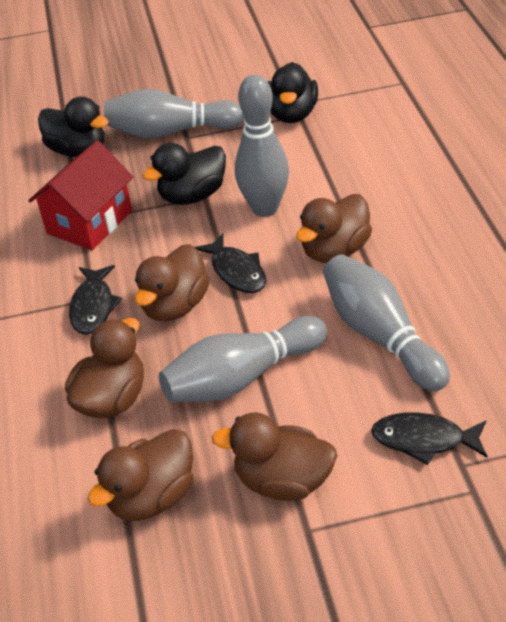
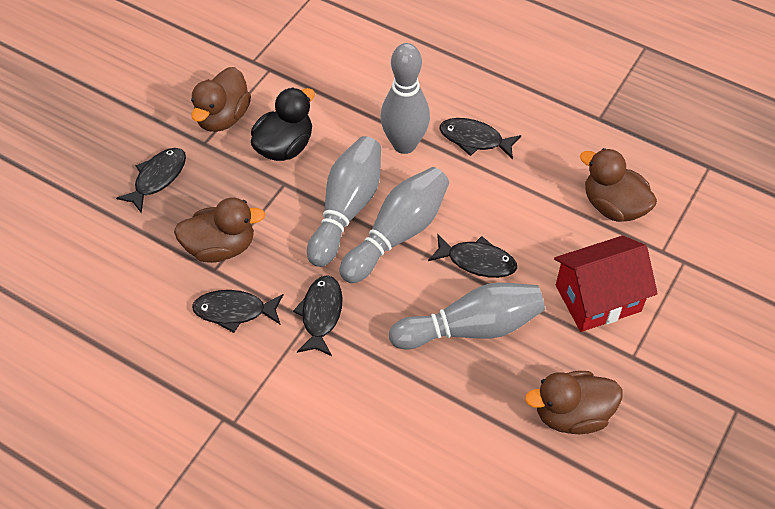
black duck: [38,97,109,157] [142,143,226,205] [268,62,318,123] = 3 -> [251,87,315,161] = 1
black fish: [69,265,122,335] [195,233,266,293] [371,413,487,465] = 3 -> [116,148,186,214] [192,290,283,333] [293,275,343,356] [428,234,517,278] [440,118,521,160] = 5
brown duck: [65,318,144,418] [87,429,194,521] [135,244,210,322] [212,412,337,501] [296,194,372,263] = 5 -> [174,198,265,263] [191,67,251,132] [525,371,623,434] [580,148,657,222] = 4

